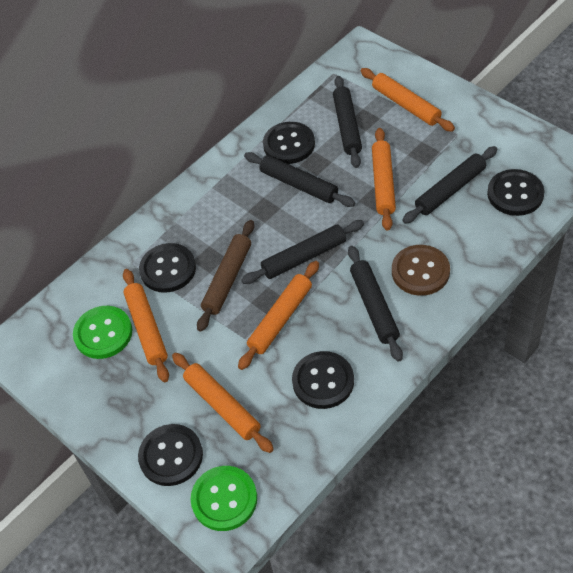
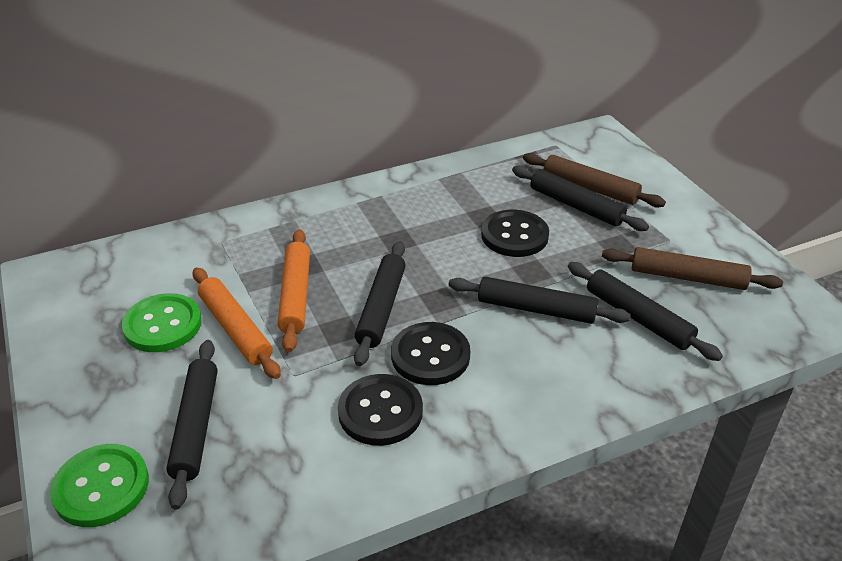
black button: [138,424,203,486] [139,243,196,293] [263,122,315,164] [292,351,354,409] [487,169,544,216] = 5 -> [338,374,423,446] [391,322,470,385] [481,210,549,257] = 3
brown button: [392,245,450,296] = 1 -> none = 0
brown rolling pin: [197,220,254,332] = 1 -> [523,153,666,207] [602,247,783,290] = 2
orange rolling pin: [123,269,169,382] [172,353,274,453] [238,261,319,370] [361,68,455,132] [372,128,396,231] = 5 -> [192,267,281,379] [278,229,310,352] = 2

